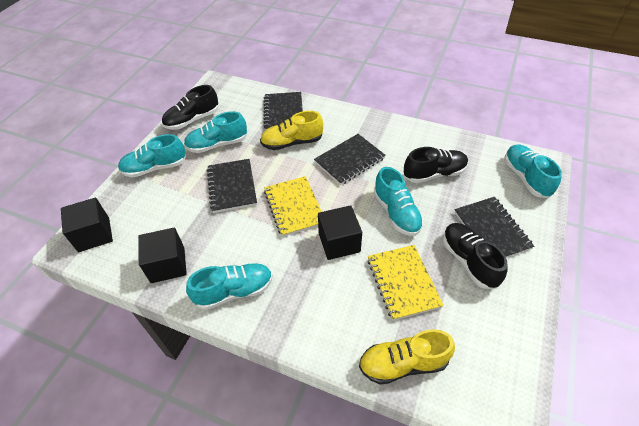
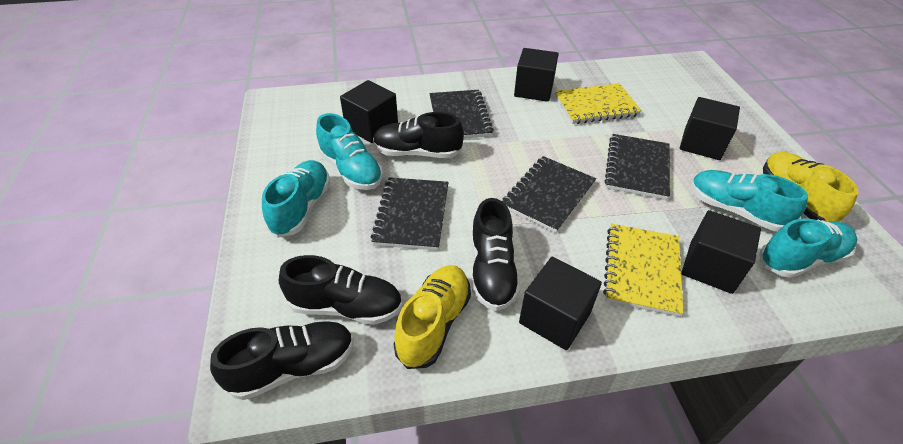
black cube: [61,198,113,252] [138,228,187,283] [318,205,362,260] = 3 -> [340,80,398,143] [514,48,559,102] [519,257,602,350] [680,97,740,160] [681,210,761,294] = 5
black shoe: [162,85,218,130] [404,147,468,183] [443,223,508,289] = 3 -> [210,321,354,400] [279,255,402,325] [373,112,464,158] [471,198,521,311] = 4
turquoise shoe: [118,134,186,178] [184,111,247,153] [186,263,273,310] [373,167,423,236] [504,144,562,198] = 5 -> [262,160,330,238] [316,113,383,190] [691,170,808,231] [759,218,857,278] = 4

